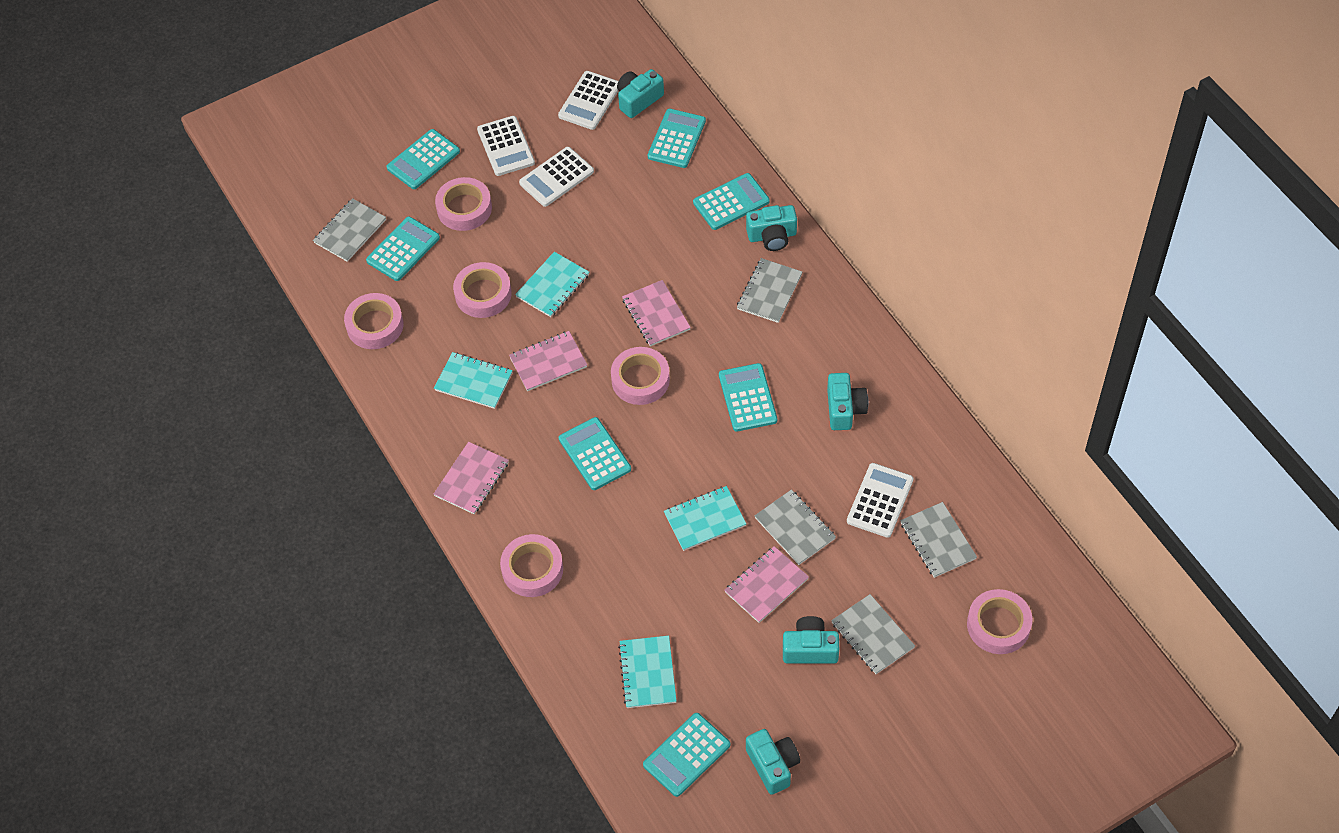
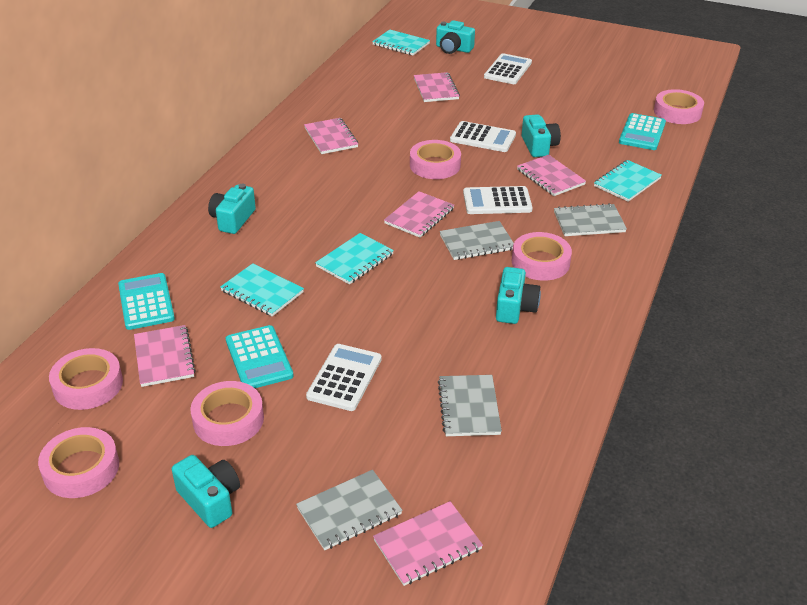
grey notebook: [313,198,386,262] [737,258,802,323] [755,489,836,565] [831,594,915,674] [900,502,977,578] = 5 -> [296,470,403,550] [438,375,502,436] [439,221,514,260] [554,203,627,236] = 4
pink notebook: [434,442,509,514] [509,331,587,391] [622,280,691,346] [724,546,809,623] = 4 -> [134,325,196,387] [304,118,358,154] [373,501,483,586] [384,191,454,237] [414,72,460,102] [517,155,586,196] = 6
turquoise calculator: [366,217,440,281] [387,129,460,189] [559,417,631,490] [643,713,730,797] [648,109,706,168] [693,173,770,230] [719,363,777,431] = 7 -> [118,273,175,330] [226,325,294,388] [619,113,666,150] = 3

